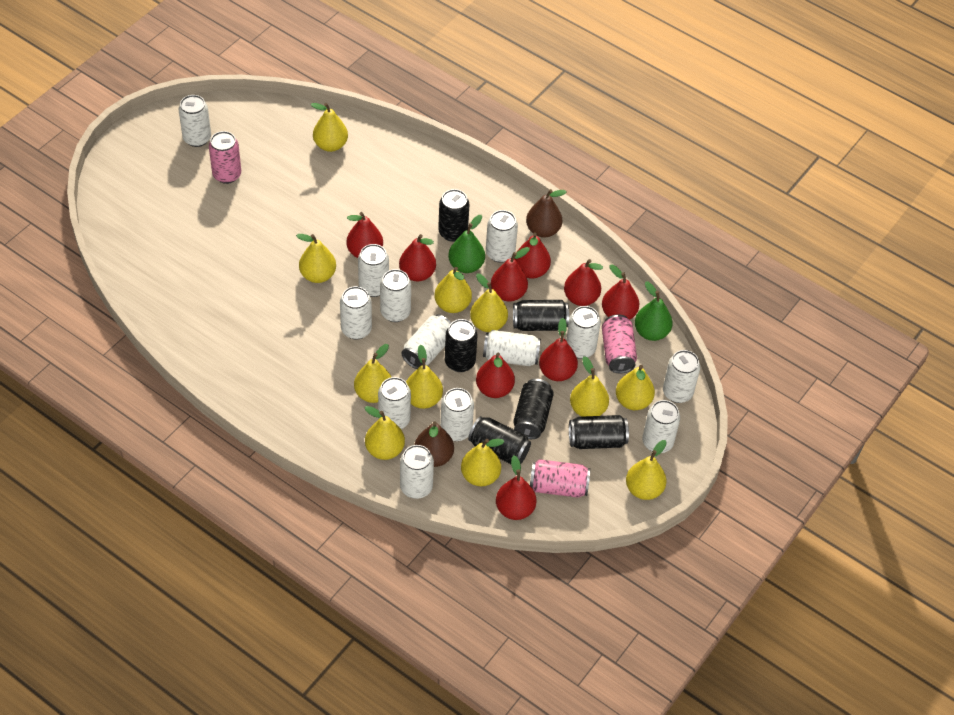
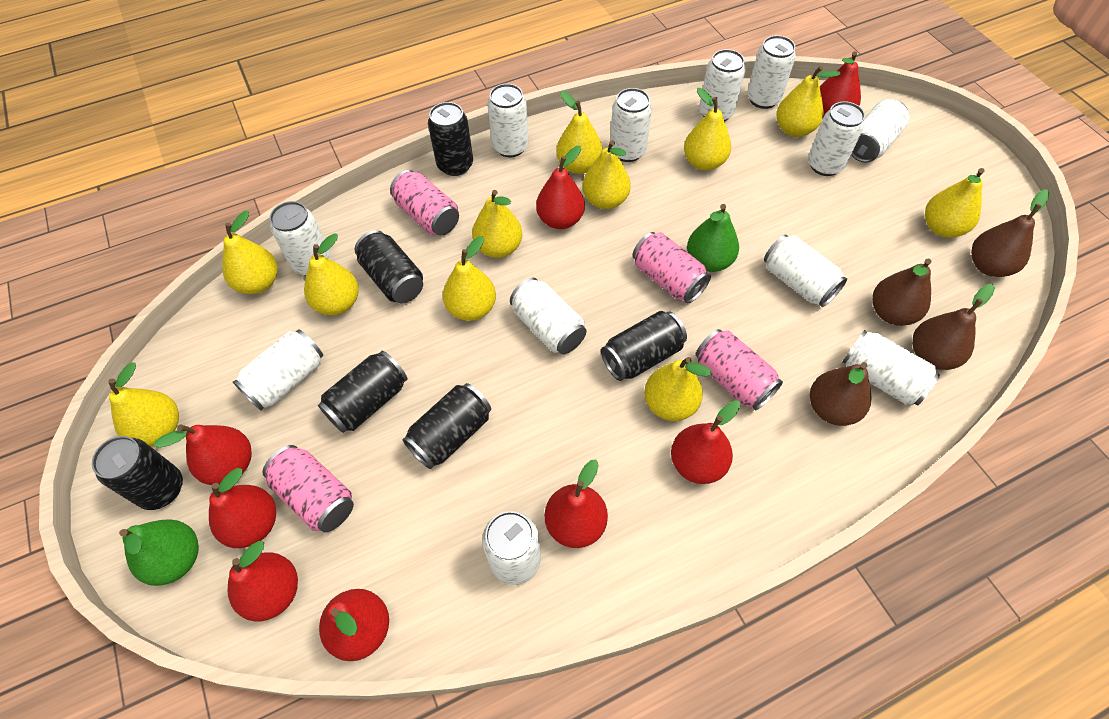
brown pear: [415,422,454,467] [526,189,567,238] = 2 -> [810,362,872,426] [872,258,931,326] [912,284,995,370] [971,189,1049,277] = 4
pink can: [209,131,241,184] [530,459,590,498] [602,314,637,373] = 3 -> [263,445,354,532] [390,170,459,236] [632,232,711,303] [695,329,783,411] = 4
red pear: [346,212,383,258] [399,234,436,281] [476,353,515,398] [491,247,530,301] [496,455,537,520] [514,232,551,279] [539,318,578,381] [564,259,603,306] [602,264,639,320] = 9 -> [154,424,252,485] [209,468,276,548] [227,541,298,621] [319,589,389,661] [536,146,585,229] [545,460,608,548] [671,400,741,484] [820,51,861,118] = 8
white can: [179,95,211,147] [340,286,372,340] [358,244,389,297] [378,377,411,429] [380,269,411,322] [400,445,434,499] [401,315,451,369] [440,388,474,441] [483,330,541,366] [486,210,518,263] [566,306,601,359] [642,400,680,453] [663,350,700,403] = 13 -> [233,330,323,410] [270,201,331,275] [482,511,541,585] [487,84,529,157] [510,278,587,354] [610,88,652,162] [699,49,745,121] [747,35,796,109] [764,235,847,307] [808,101,865,176] [842,330,940,405] [851,99,909,162] = 12

